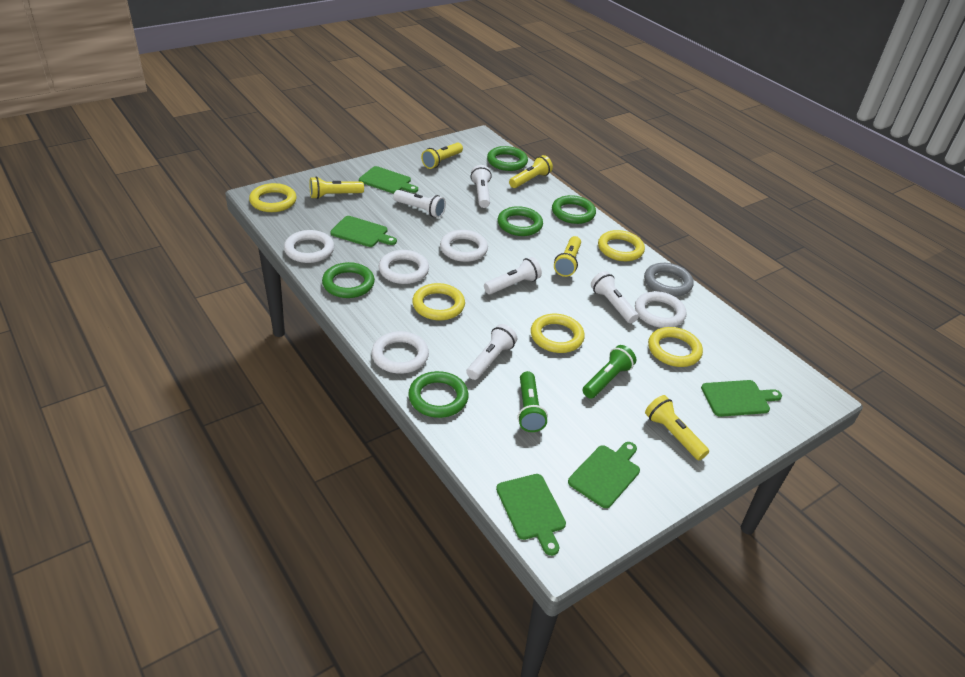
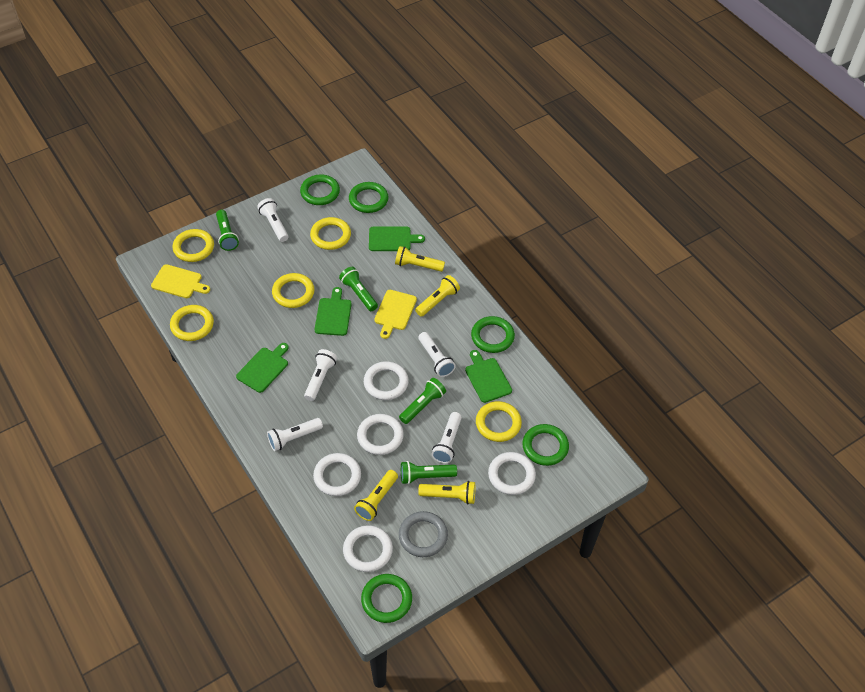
green cutting board: [330,216,397,247] [359,166,418,194] [496,474,566,556] [568,442,640,508] [701,380,782,417] = 5 -> [236,343,289,393] [315,287,352,336] [369,226,425,251] [465,350,512,403] = 4
green flashlight: [518,371,548,432] [583,345,636,399] = 2 -> [216,210,239,251] [339,267,378,311] [399,378,446,424] [401,461,457,484] = 4
yellow cutting board: none = 0 -> [151,264,210,298] [374,290,417,339] = 2
yellow flashlight: [309,176,364,199] [421,143,463,169] [509,155,553,188] [554,236,581,277] [645,395,709,460] = 5 -> [354,470,398,521] [395,246,445,272] [415,275,460,317] [418,481,475,505] = 4

